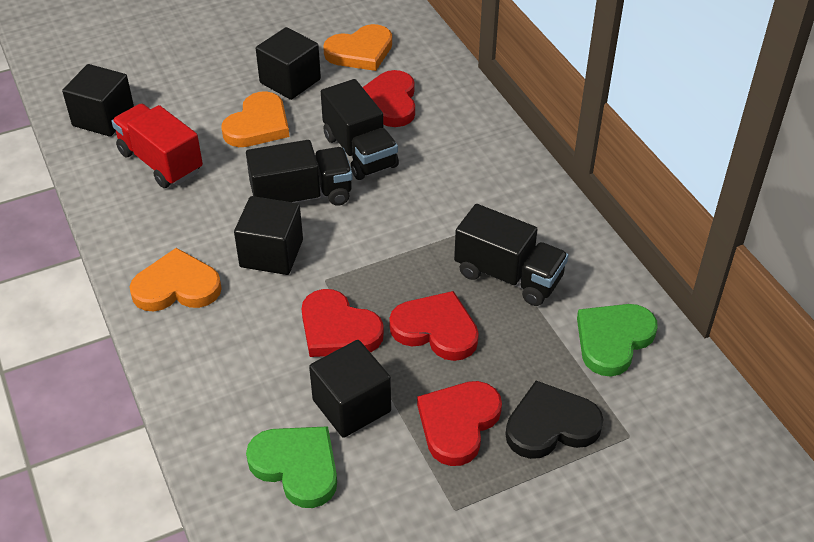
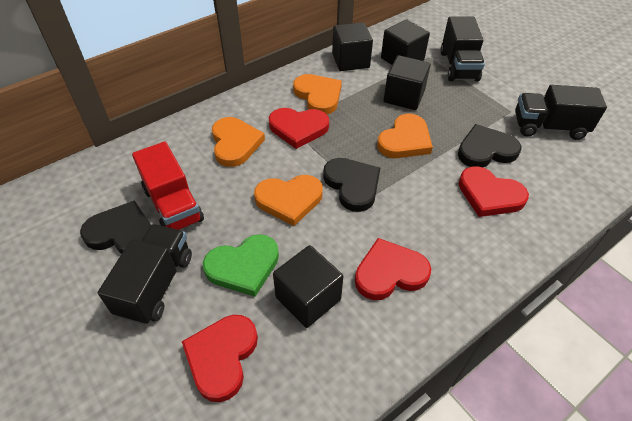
black heart: [506,381,603,459] = 1 -> [80,200,151,254] [323,158,380,212] [458,124,522,167] = 3
green heart: [246,426,337,508] [577,304,658,376] = 2 -> [203,234,279,297] = 1
orange heart: [130,248,222,312] [222,91,289,147] [323,24,392,71] = 3 -> [212,117,265,167] [254,175,323,226] [293,74,342,114] [377,114,433,158] = 4

